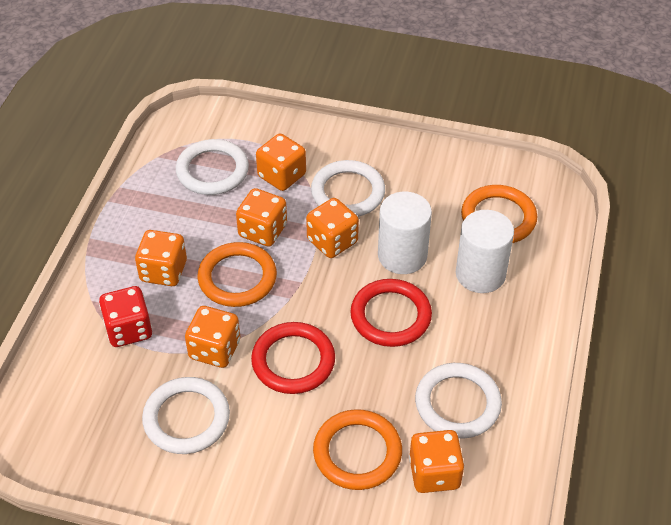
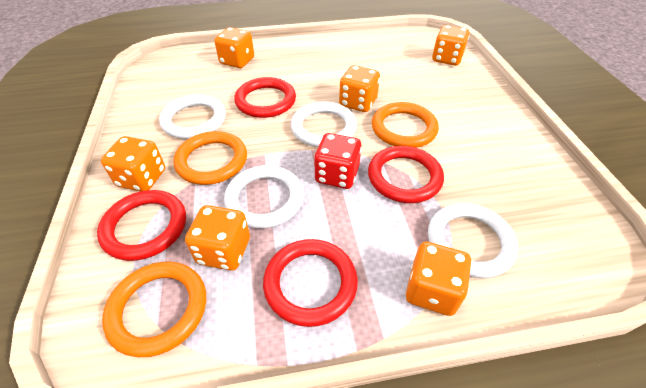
red ring: [251,322,335,394] [350,279,432,347] = 2 -> [97,190,186,261] [234,77,296,118] [263,239,358,327] [368,146,444,203] = 4
white cylinder: [378,192,432,274] [456,210,514,293] = 2 -> none = 0

